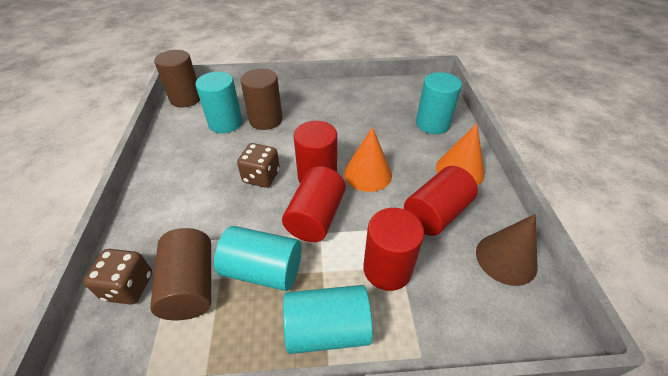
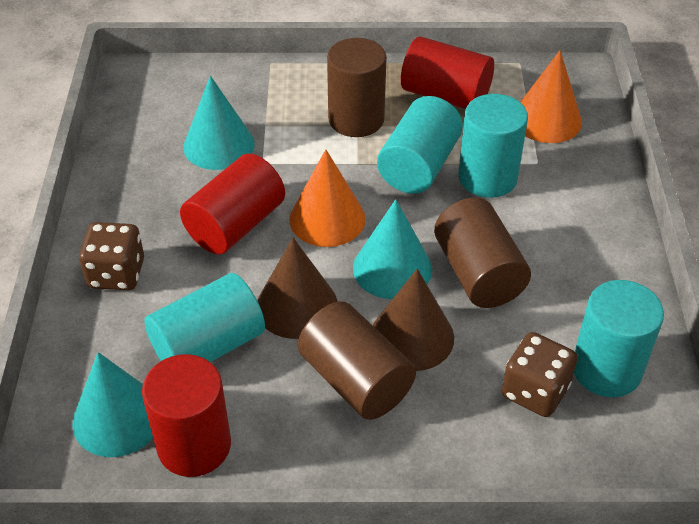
brown cone: [476,214,538,286] = 1 -> [257,238,338,339] [373,269,454,371] = 2
red cylinder: [282,166,346,242] [294,121,337,183] [363,208,424,291] [404,166,478,236] = 4 -> [142,354,231,477] [180,154,285,254] [401,36,494,109] = 3
turquoise cone: none = 0 -> [72,352,153,457] [183,76,255,170] [353,199,432,299] = 3

